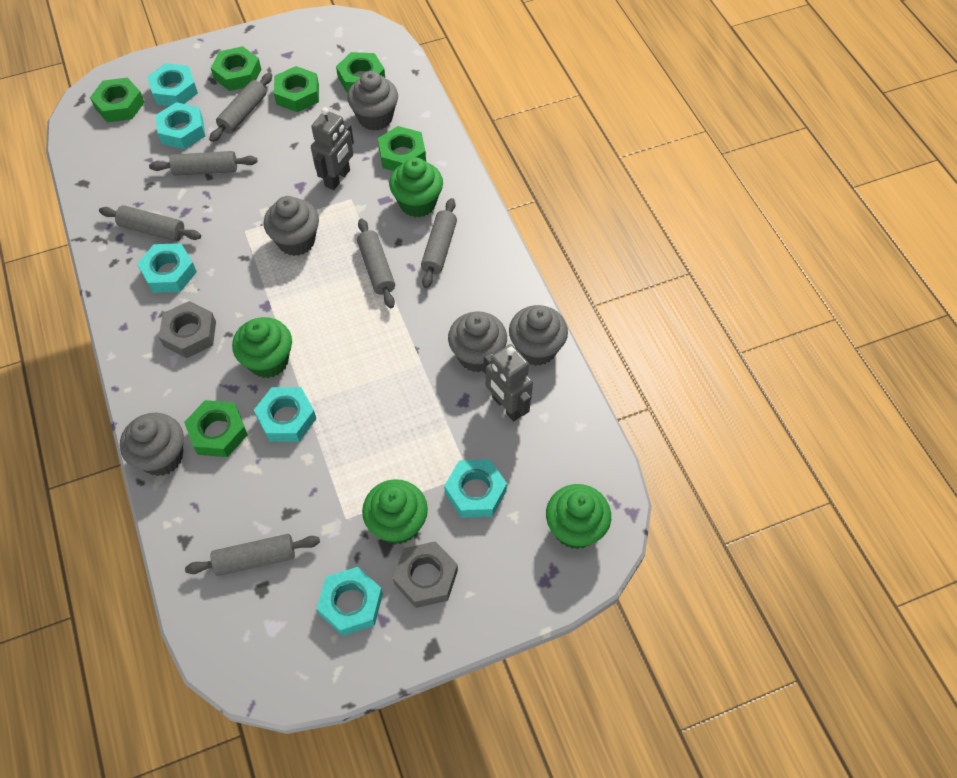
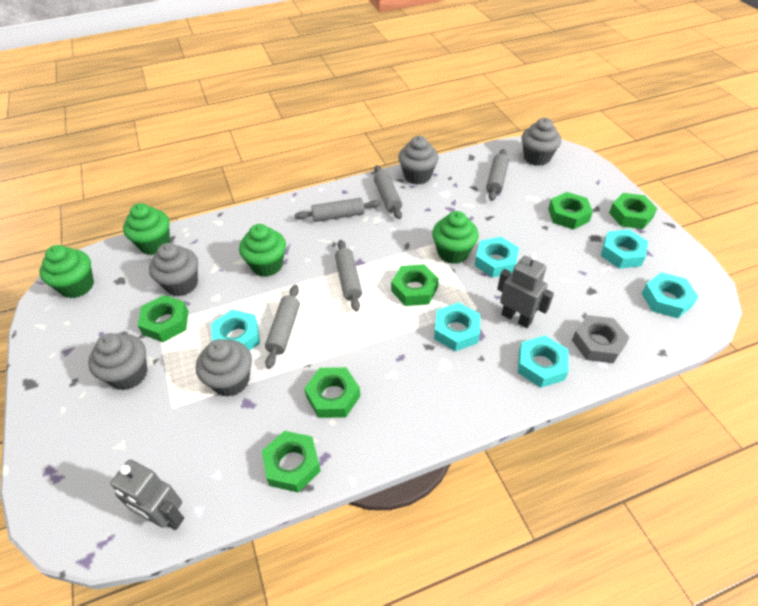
grey nut: [159,301,216,358] [393,541,458,608] = 2 -> [572,315,630,363] = 1
grey rolling pin: [99,205,201,241] [149,151,258,176] [185,534,320,576] [209,73,272,142] [357,218,395,308] [421,198,457,288] = 6 -> [265,285,300,369] [295,198,381,222] [335,240,362,312] [374,165,402,219] [486,149,509,201] = 5

